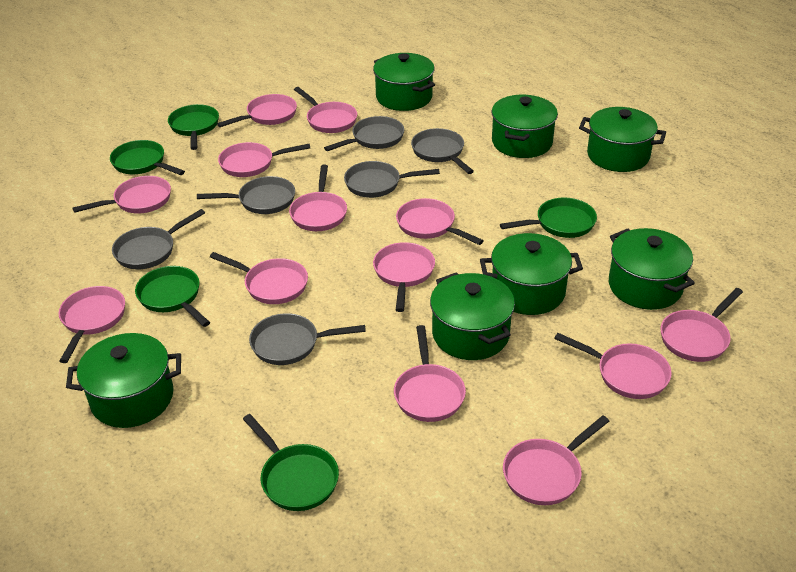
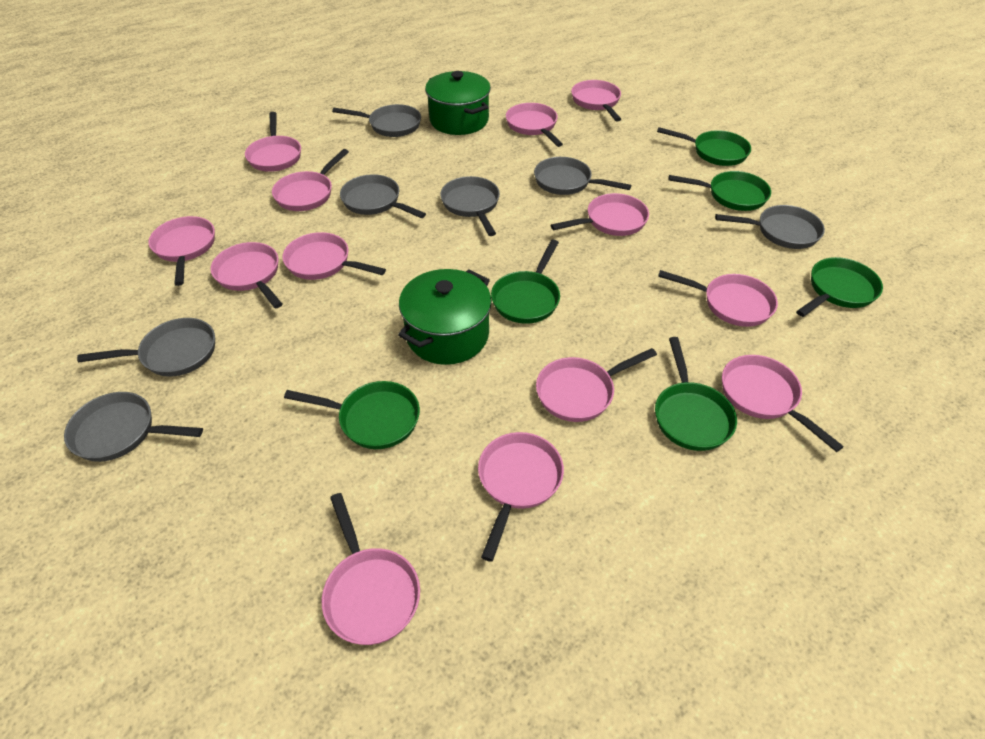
green pan: [110,140,185,175] [135,266,210,327] [168,104,219,150] [243,414,339,511] [500,197,597,238] = 5 -> [284,381,420,449] [491,240,560,324] [655,337,737,451] [657,127,751,166] [668,171,771,211] [796,257,883,317] = 6
green pot: [66,333,181,428] [373,53,435,111] [430,272,515,360] [480,233,583,315] [491,95,558,158] [579,107,666,172] [609,228,695,310] = 7 -> [398,269,492,365] [425,71,491,135] = 2
grey pan: [112,209,205,269] [197,176,295,214] [249,313,366,365] [324,116,404,151] [344,161,440,198] [411,128,474,174] = 6 -> [64,392,203,462] [77,318,215,376] [332,104,421,137] [340,174,426,218] [440,176,500,236] [534,157,631,195] [715,205,825,249] = 7

